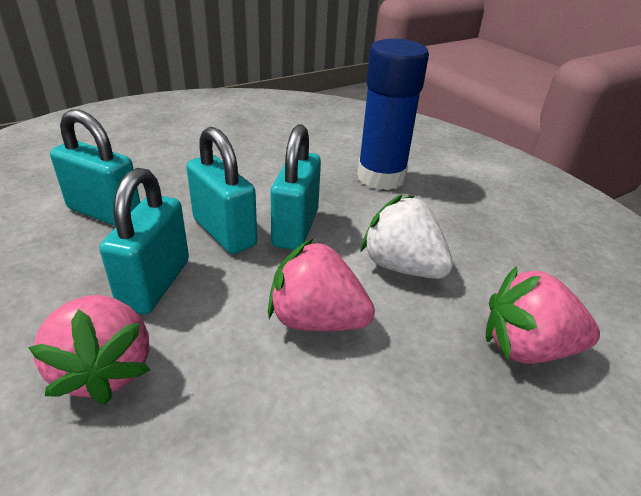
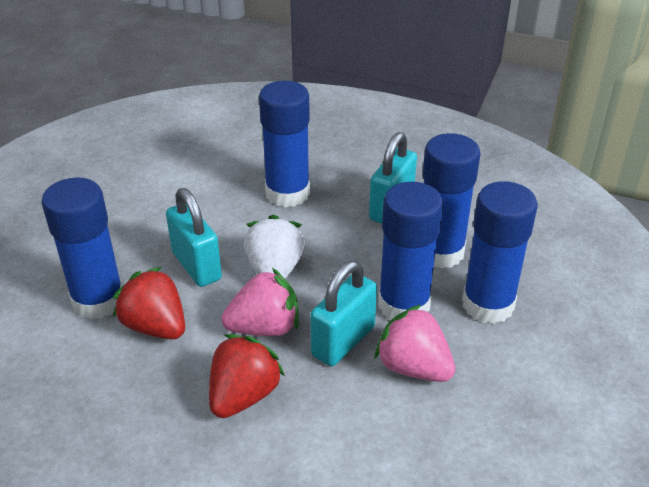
blue glue stick: [357,39,429,190] = 1 -> [42,178,122,319] [259,81,310,207] [378,182,443,320] [423,133,481,269] [462,181,538,324] = 5
pink strawberry: [28,295,151,405] [268,238,375,331] [486,266,600,364] = 3 -> [221,268,298,336] [374,304,455,382] = 2
red strawberry: none = 0 -> [113,267,185,339] [209,334,285,418] = 2
turquoise padlock: [50,109,140,226] [99,168,189,314] [186,127,257,254] [271,124,321,250] = 4 -> [166,188,222,287] [310,261,377,366] [369,132,417,224] = 3

